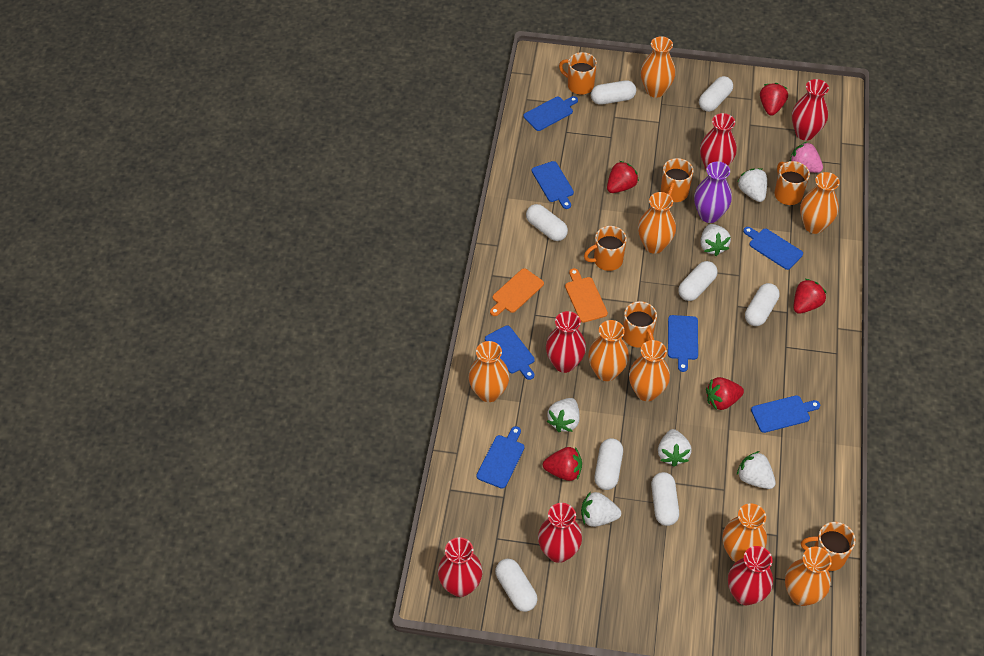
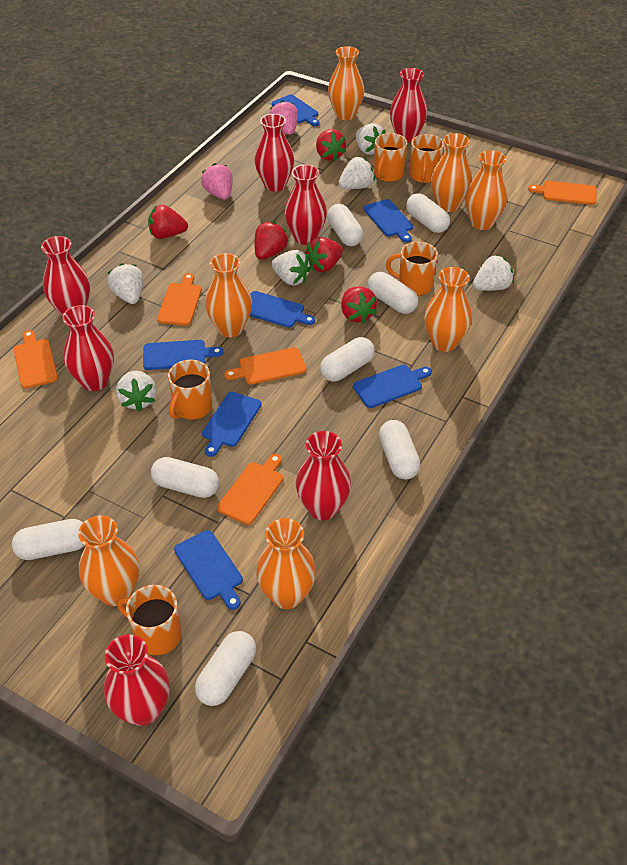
orange cutting board: [490,268,544,316] [565,268,608,323] = 2 -> [13,330,58,389] [157,273,202,326] [217,454,283,525] [225,347,307,385] [528,181,596,205] = 5
orange mug: [559,52,597,95] [584,226,627,271] [623,301,657,348] [661,158,694,202] [774,161,810,205] [801,522,856,571] = 6 -> [117,585,182,655] [168,359,212,420] [374,133,407,182] [386,242,438,296] [410,134,444,183] = 5
orange vase: [469,341,510,402] [588,320,629,381] [629,340,670,401] [638,192,676,254] [641,36,676,98] [723,503,767,562] [785,547,832,606] [800,172,840,234] = 8 -> [78,516,139,606] [205,253,252,337] [256,518,316,609] [328,46,365,120] [424,267,472,352] [431,133,472,212] [465,150,507,230] = 7
pink strawberry: [790,142,823,173] = 1 -> [201,163,233,200] [270,100,298,135] = 2
purple vase: [694,161,732,223] = 1 -> none = 0
red vase: [438,537,483,597] [538,503,582,563] [546,311,586,373] [700,113,737,171] [728,546,773,605] [792,79,829,140] = 6 -> [41,236,90,316] [62,305,114,391] [104,635,170,726] [254,114,294,192] [285,165,327,245] [296,431,351,520] [390,68,428,143] = 7

